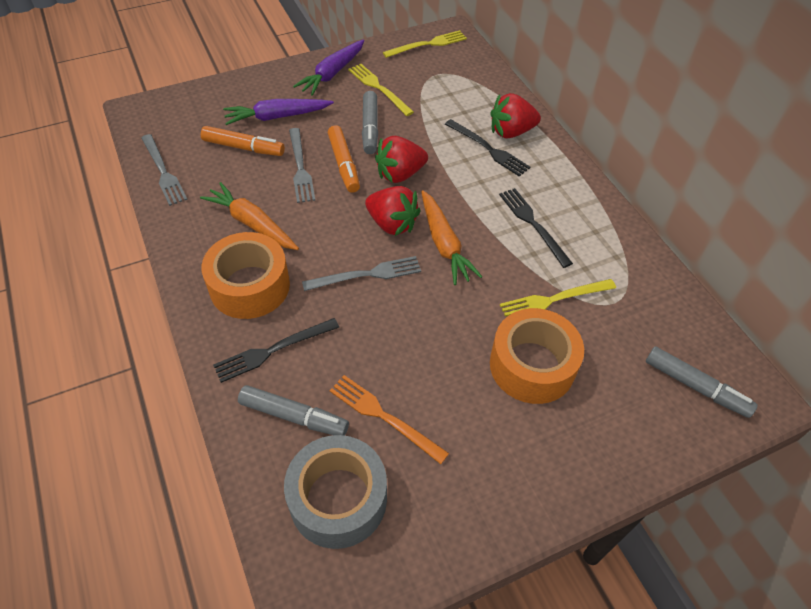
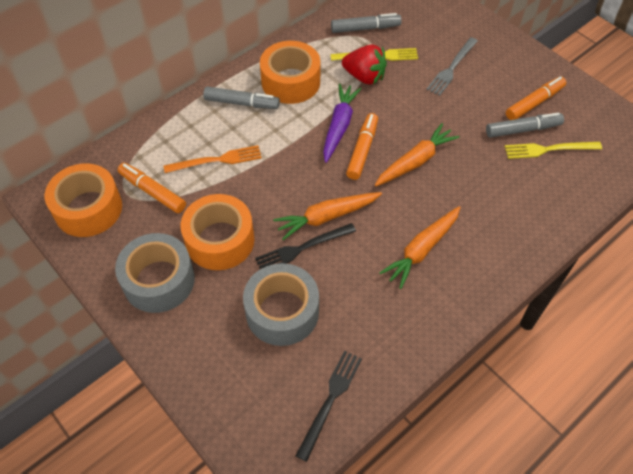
black fork: [213,318,339,383] [445,119,530,177] [499,188,573,268] = 3 -> [255,223,356,269] [296,351,362,462] = 2
grey fork: [141,134,188,206] [289,128,316,203] [302,256,421,291] = 3 -> [426,37,478,96] = 1
grey tape: [284,435,387,549] = 1 -> [115,233,195,313] [243,263,319,346] = 2
orange carrot: [200,182,299,250] [421,190,482,285] = 2 -> [273,192,382,240] [375,123,460,187] [379,206,461,289] = 3
orange marker: [201,126,285,156] [328,125,360,193] = 2 -> [118,163,186,213] [346,113,378,180] [506,76,566,120] = 3
orange tape: [201,232,290,319] [490,308,584,404] = 2 -> [45,163,122,237] [180,194,254,270] [260,41,320,104] = 3
purple carrot: [223,99,334,125] [293,39,364,96] = 2 -> [323,84,362,163] = 1
red strawberry: [365,186,421,236] [375,136,428,183] [491,93,541,139] = 3 -> [342,45,387,85] = 1
yellow fork: [348,64,414,116] [383,30,467,58] [500,279,616,316] = 3 -> [331,48,418,61] [505,142,602,159] = 2

